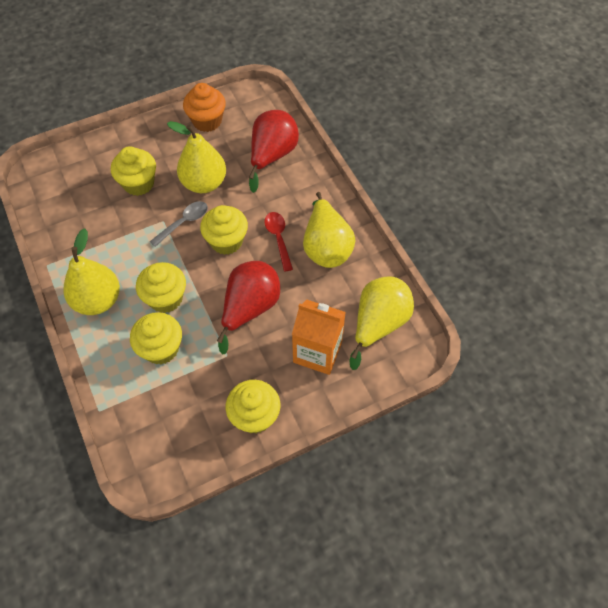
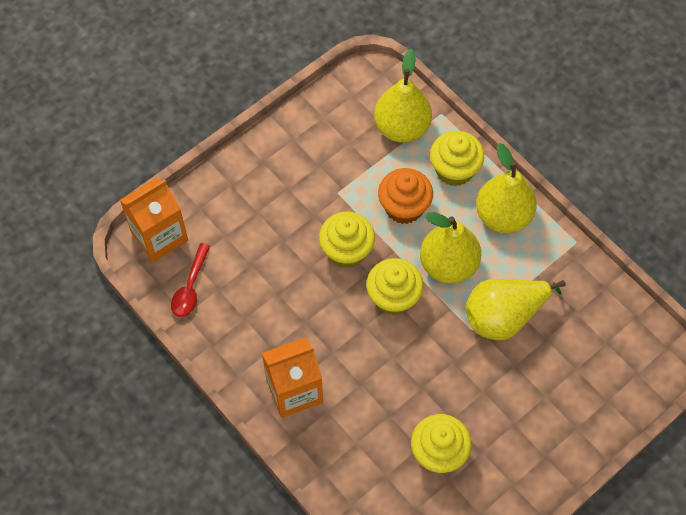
grey spoon: [150,201,208,247] = 1 -> none = 0
orange carton: [292,299,346,375] = 1 -> [120,178,188,262] [262,337,323,418] = 2
red pear: [217,261,280,354] [249,110,299,193] = 2 -> none = 0
yellow cupcake: [111,146,156,196] [130,312,182,364] [136,262,186,313] [200,205,248,255] [226,380,281,434] = 5 -> [319,212,375,268] [366,258,424,315] [411,414,471,473] [430,131,484,186] = 4

